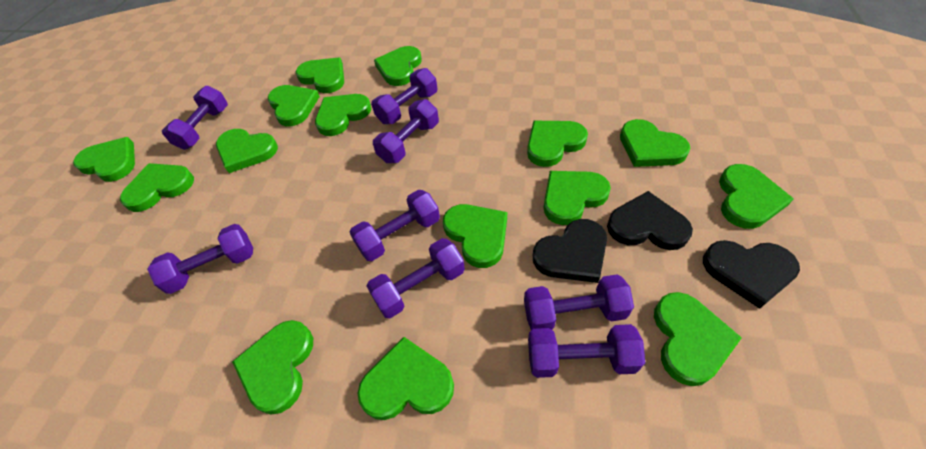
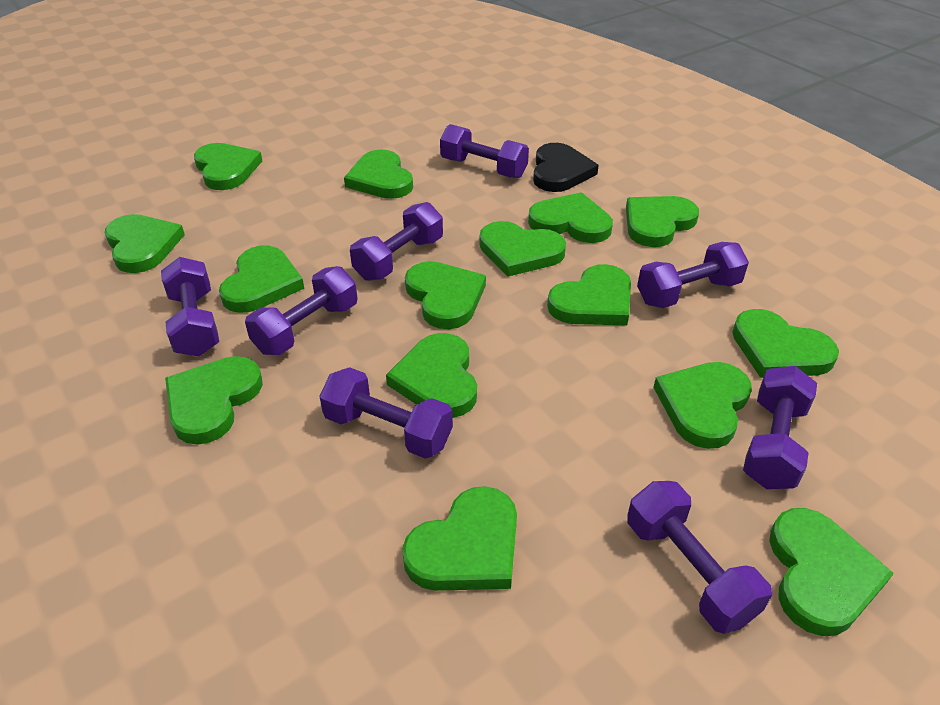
black heart: [533,219,607,283] [607,191,693,250] [703,240,800,309] = 3 -> [533,143,599,192] = 1

